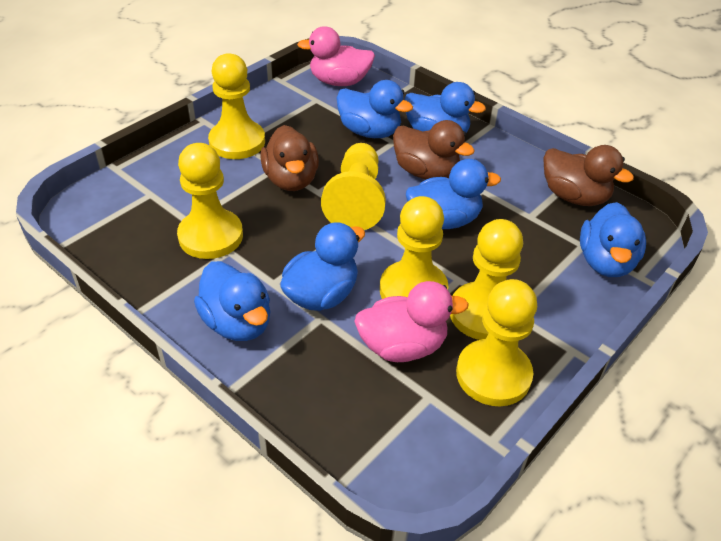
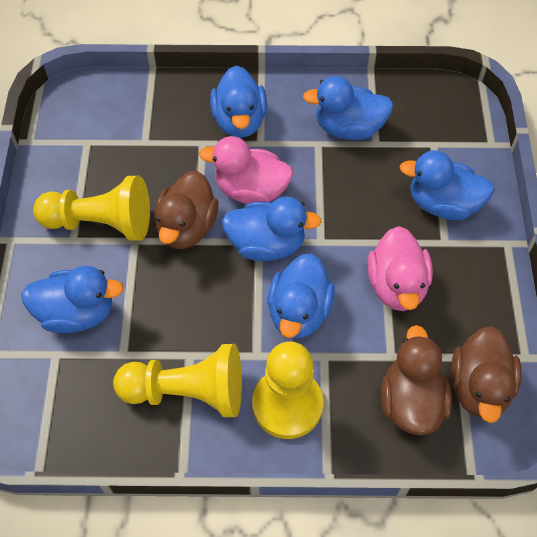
yellow pawn: [177,143,243,259] [208,53,265,159] [321,143,386,230] [380,196,449,299] [450,219,523,340] [456,279,537,406] = 6 -> [33,176,150,241] [113,344,242,417] [252,342,323,439] = 3

